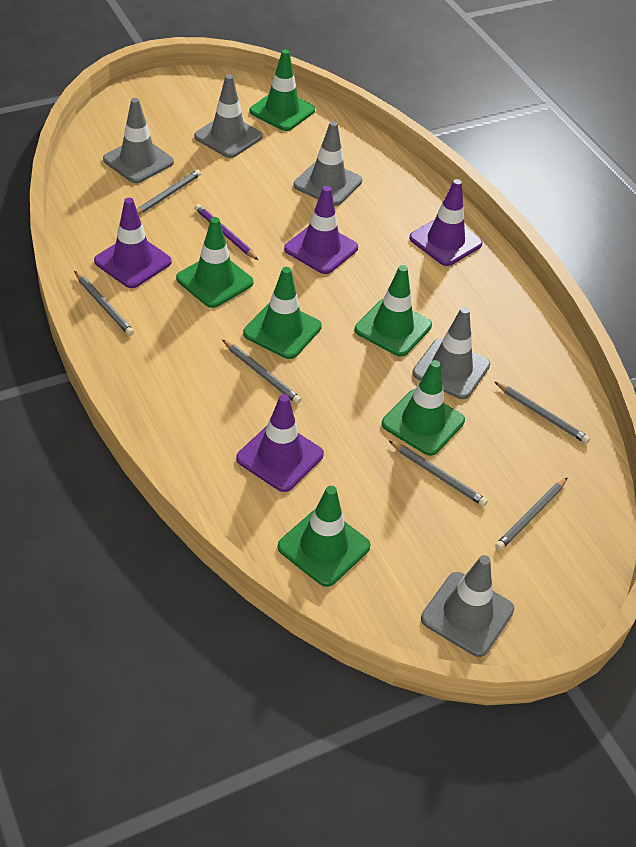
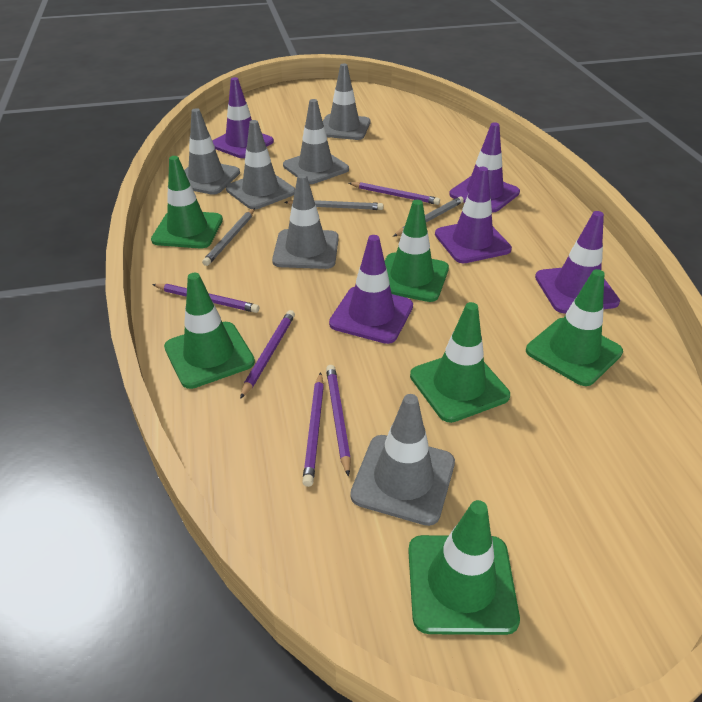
grey pencil: [74,271,134,336] [137,170,201,215] [223,340,301,404] [389,441,488,506] [495,382,590,444] [495,477,568,550] = 6 -> [202,208,255,266] [284,200,383,210] [393,196,464,237] = 3
grey traffic cone: [103,98,174,183] [194,74,263,158] [294,121,362,206] [412,307,490,399] [421,555,515,657] = 5 -> [184,108,240,195] [226,120,295,209] [272,174,339,269] [283,99,349,184] [323,63,370,140] [350,394,455,526] = 6
purple pencil: [195,204,258,260] = 1 -> [152,284,259,313] [240,310,295,399] [302,372,324,487] [326,365,351,477] [349,182,440,205] = 5
purple traffic cone: [94,198,172,288] [236,394,324,492] [284,186,358,274] [409,179,483,266] = 4 -> [212,77,274,158] [329,235,413,344] [435,167,512,263] [449,122,520,213] [535,211,620,313] = 5

